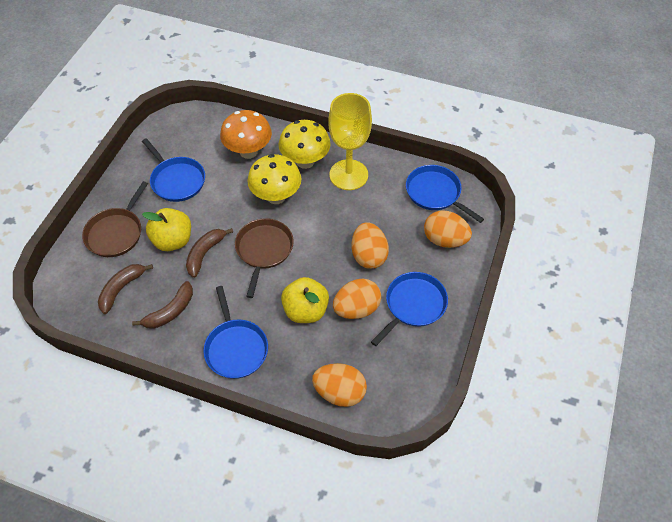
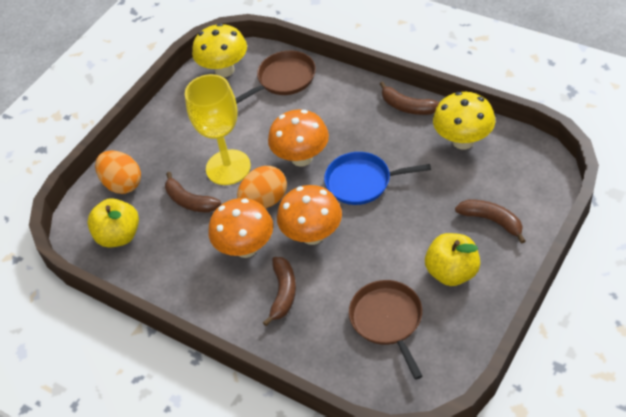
blue pan: [142,138,205,202] [203,286,268,379] [371,272,448,346] [406,165,484,223] = 4 -> [324,152,431,205] = 1
brown banana: [98,264,153,314] [132,281,193,329] [186,228,233,278] = 3 -> [165,172,221,212] [263,257,296,326] [380,81,440,115] [455,200,525,244] = 4
orange egg: [312,363,367,407] [333,278,381,319] [352,222,389,269] [424,210,472,248] = 4 -> [95,151,141,194] [237,166,287,208] = 2
orange mushroom: [220,110,272,159] = 1 -> [208,198,273,258] [268,109,329,167] [277,185,342,245] = 3

